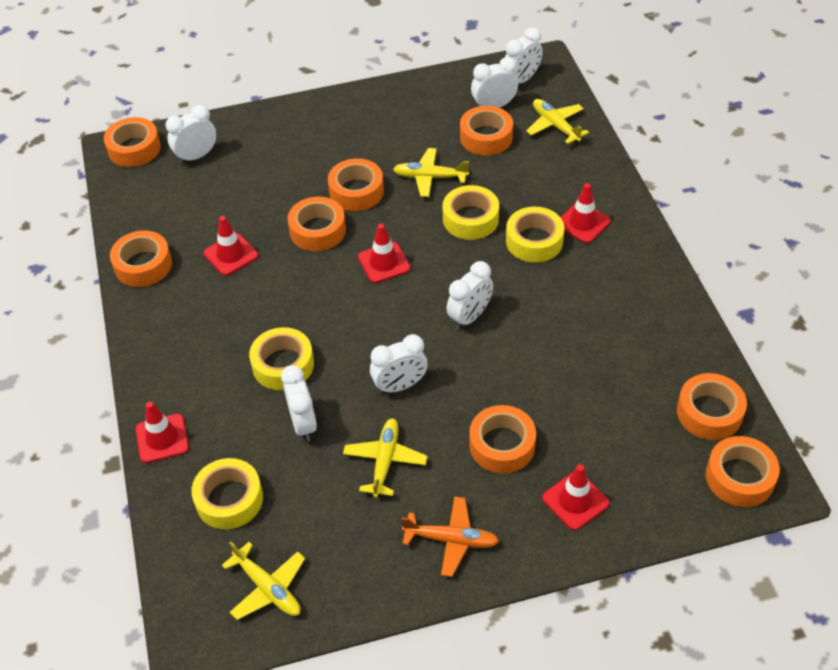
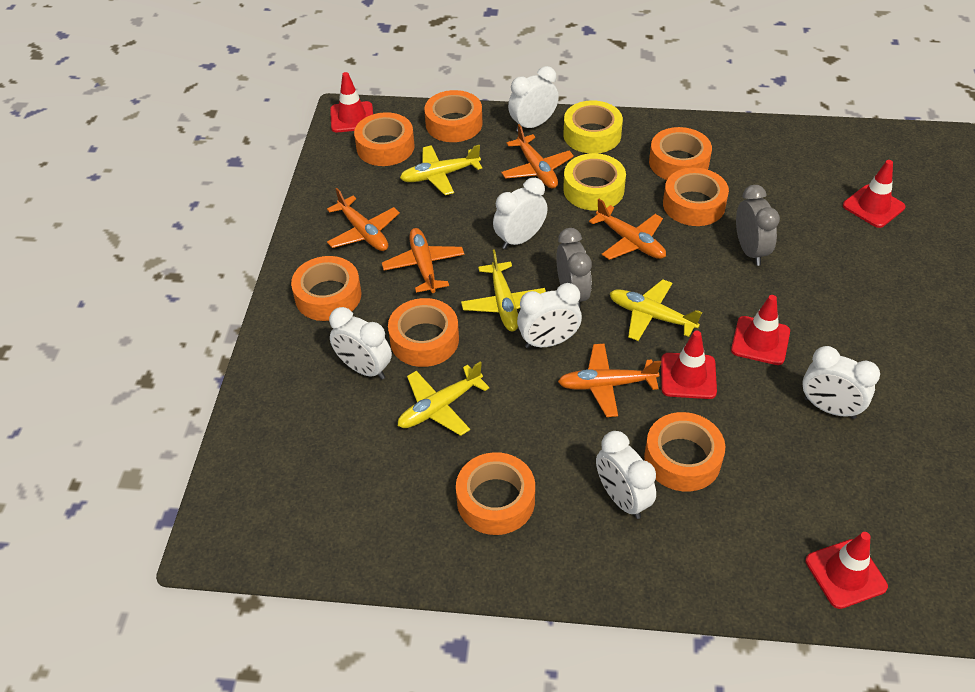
grey clock: none = 0 -> [556,228,592,310] [736,185,780,266] = 2
orange plane: [401,497,499,577] = 1 -> [327,188,400,251] [382,228,465,293] [501,124,574,189] [558,343,661,417] [589,199,666,260] = 5
yellow tape: [191,458,263,530] [249,327,314,390] [443,185,499,240] [506,207,564,263] = 4 -> [563,100,623,153] [563,153,626,211] = 2

